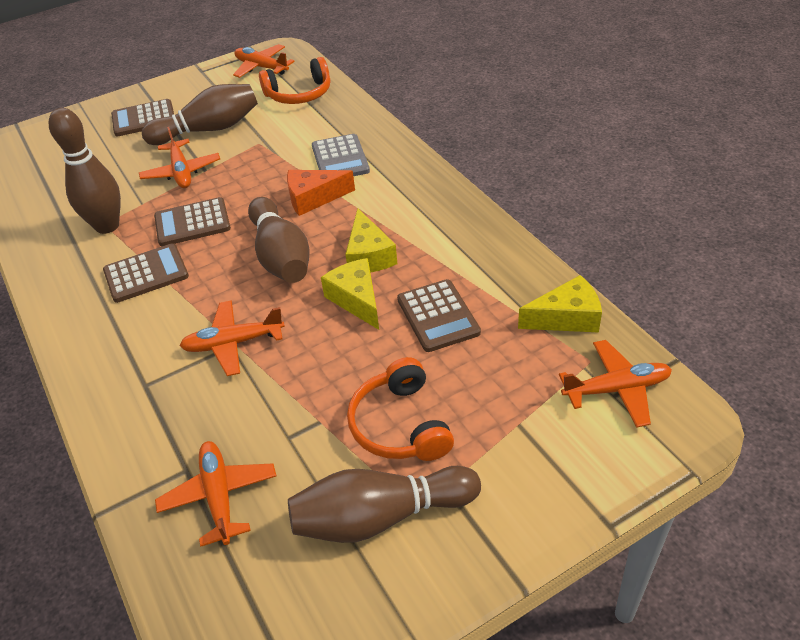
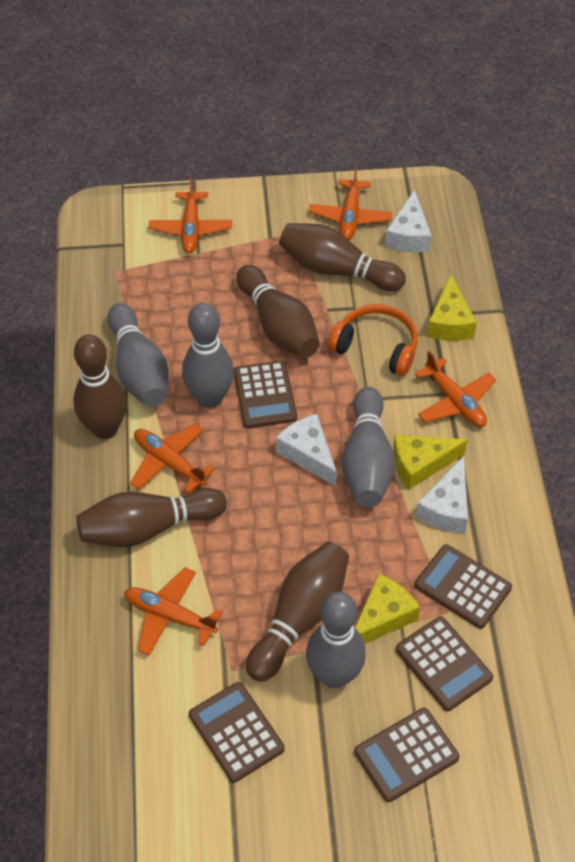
brown bowling pin: [49,108,121,234] [142,84,258,145] [248,197,310,283] [288,466,481,543] = 4 -> [73,334,127,439] [76,488,227,547] [237,265,320,358] [246,542,349,682] [279,223,406,291] = 5
brown calculator: [103,243,189,303] [111,99,174,137] [154,197,231,246] [397,279,481,352] = 4 -> [189,682,285,783] [234,360,297,428] [354,708,460,802] [396,616,493,711] [415,544,512,629] = 5
grey bowling pin: none = 0 -> [107,303,169,407] [182,303,234,408] [306,592,366,688] [342,387,395,507] = 4
grey calculator: [312,134,370,176] = 1 -> none = 0
orange cheese: [287,170,355,216] = 1 -> none = 0
orange headphones: [259,57,330,104] [347,357,454,461] = 2 -> [328,304,418,376] = 1
white cheese: none = 0 -> [276,414,337,486] [385,190,431,252] [416,456,468,533] = 3

